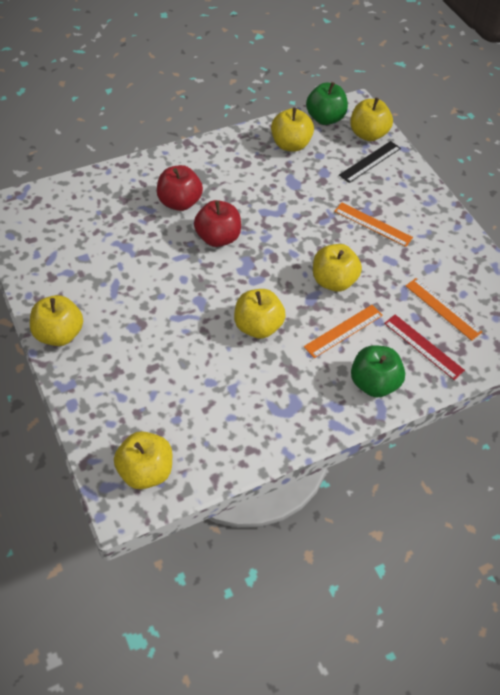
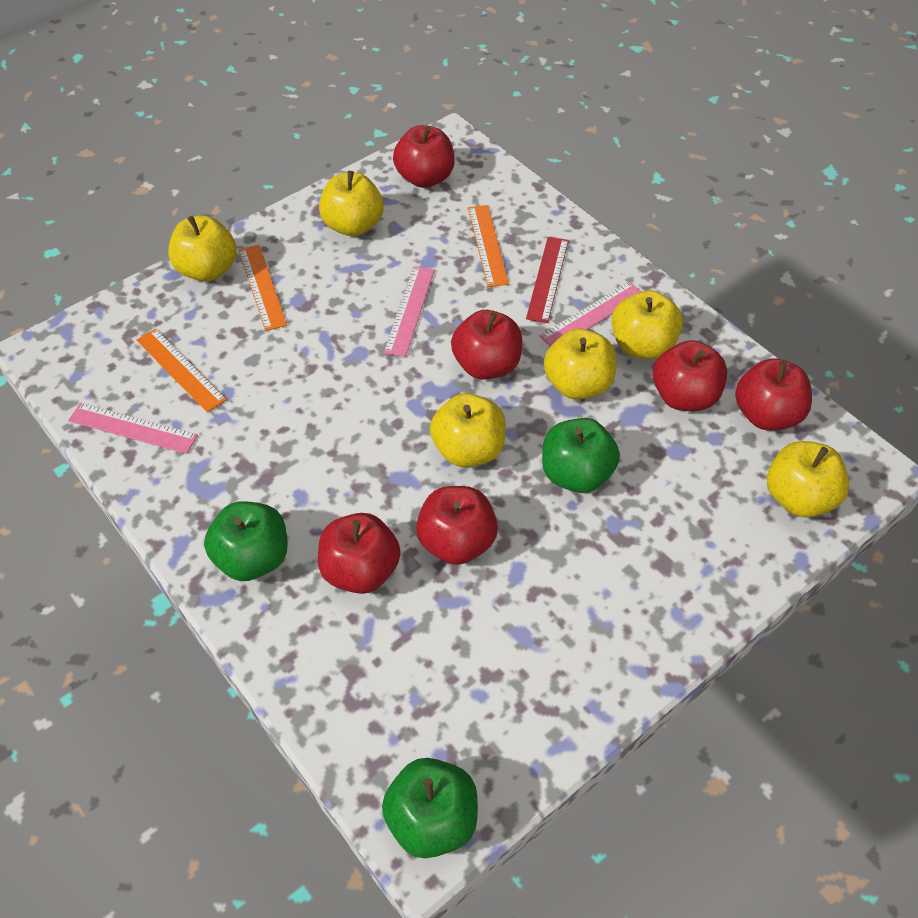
black ruler: [339,141,401,183] = 1 -> none = 0
green apple: [306,82,348,125] [351,345,405,397] = 2 -> [204,501,288,581] [382,758,478,858] [542,418,620,493] = 3
pink ruler: none = 0 -> [68,403,198,454] [384,266,435,357] [539,281,642,347] = 3
red apple: [157,165,203,211] [194,200,241,247] = 2 -> [318,513,400,594] [393,125,455,188] [416,486,498,565] [451,310,522,380] [653,340,727,411] [735,358,812,430] = 6

